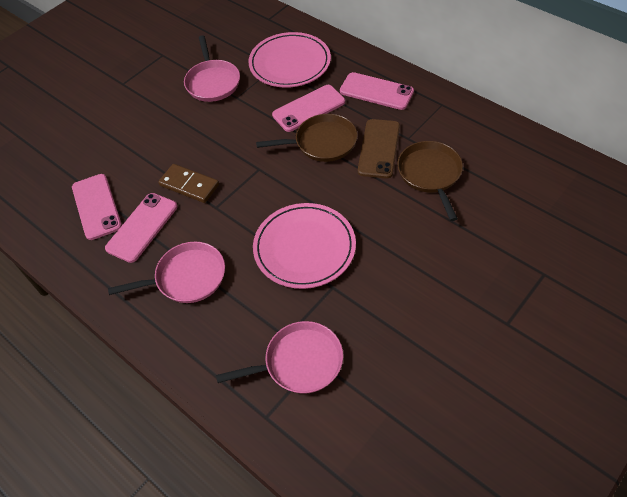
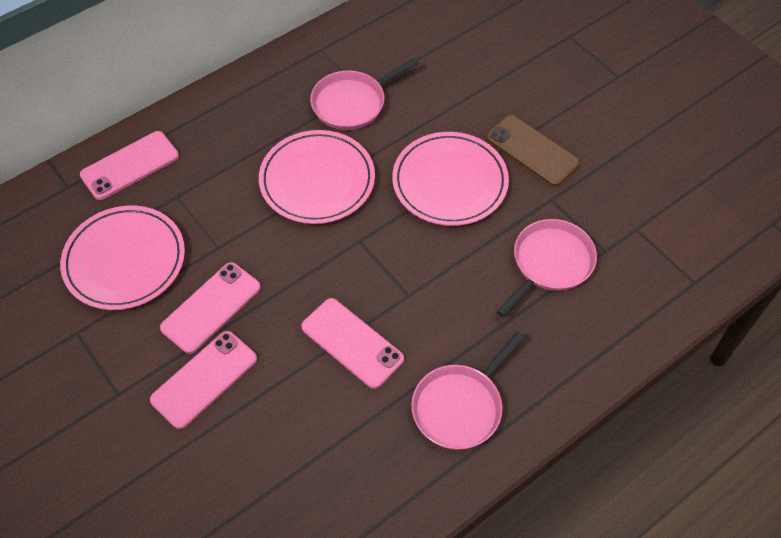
brown domino: [158,164,219,203] = 1 -> none = 0
brown pan: [256,114,357,162] [397,141,463,221] = 2 -> none = 0
pink plate: [248,32,331,88] [253,203,356,289] = 2 -> [60,205,185,310] [259,130,375,224] [392,132,509,226] = 3

